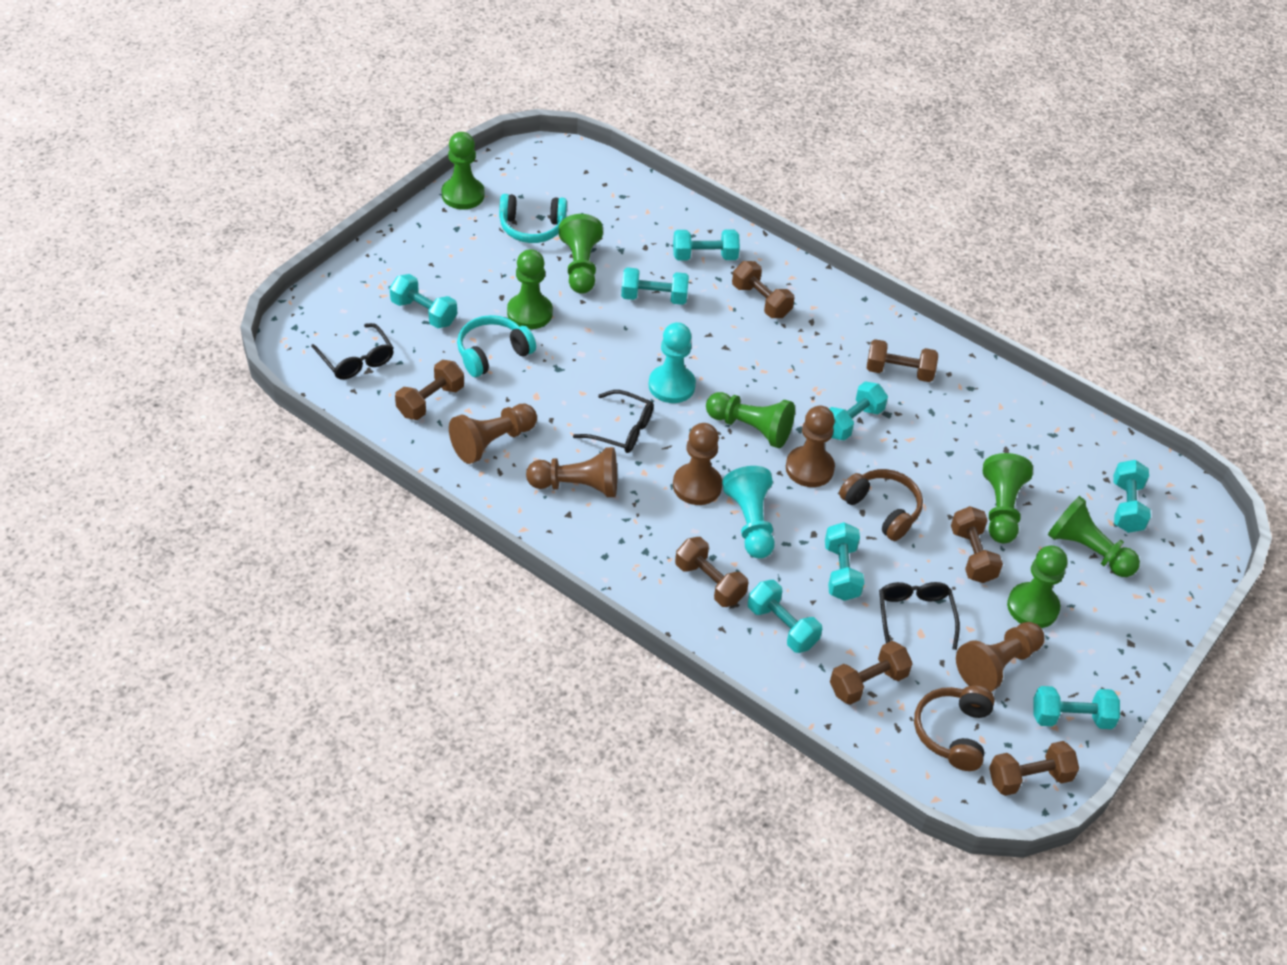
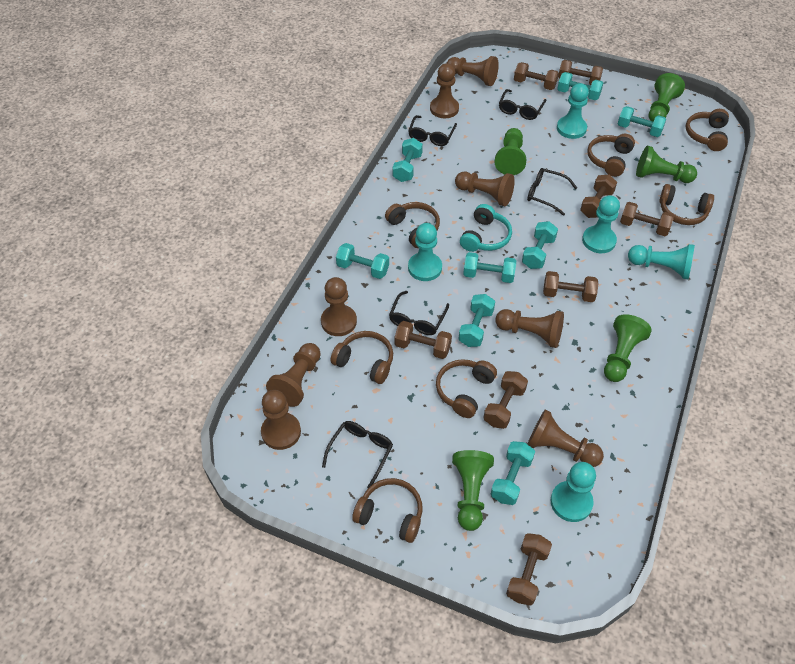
black glasses: [311,323,394,380] [573,390,654,453] [879,582,960,650] = 3 -> [322,421,393,488] [389,291,449,335] [408,115,457,146] [499,89,546,120] [527,168,577,216] = 5
brown dumbbell: [395,360,464,420] [675,537,748,607] [732,261,794,318] [830,641,913,705] [867,339,938,382] [951,506,1003,583] [989,741,1079,796] = 7 -> [394,321,452,359] [483,371,528,429] [506,533,552,606] [514,62,559,90] [543,271,599,302] [558,60,603,85] [580,175,617,218] [620,202,674,236] = 8
brown headphones: [839,469,923,541] [914,685,995,771] = 2 -> [331,331,393,384] [352,478,423,543] [385,202,440,248] [436,359,497,418] [587,134,635,177] [660,184,714,225] [686,109,729,151] = 7
brown pawn: [449,404,537,464] [526,447,617,497] [673,423,722,505] [786,406,835,487] [956,622,1044,692] = 5 -> [261,390,301,450] [266,343,321,407] [321,277,357,336] [430,63,459,118] [447,56,499,86] [455,171,515,206] [495,309,564,348] [528,409,604,467] = 8
green pawn: [441,132,485,209] [507,249,553,329] [559,214,603,294] [706,392,795,448] [983,453,1033,543] [1007,546,1067,628] [1048,496,1140,577] = 7 -> [452,450,494,531] [495,128,526,175] [604,314,652,382] [636,146,697,183] [649,73,685,122] = 5
turquoise headphones: [457,315,536,377] [499,194,567,243] = 2 -> [460,204,512,252] = 1
turquoise pawn: [649,322,696,403] [722,466,775,558] = 2 -> [408,223,442,281] [550,462,596,522] [557,83,589,139] [582,195,620,253] [628,244,695,279] = 5

